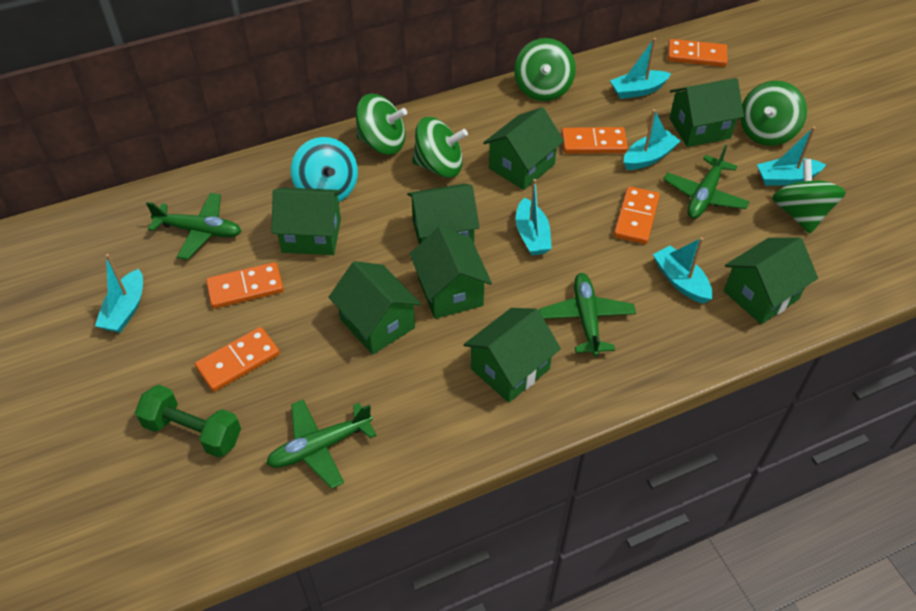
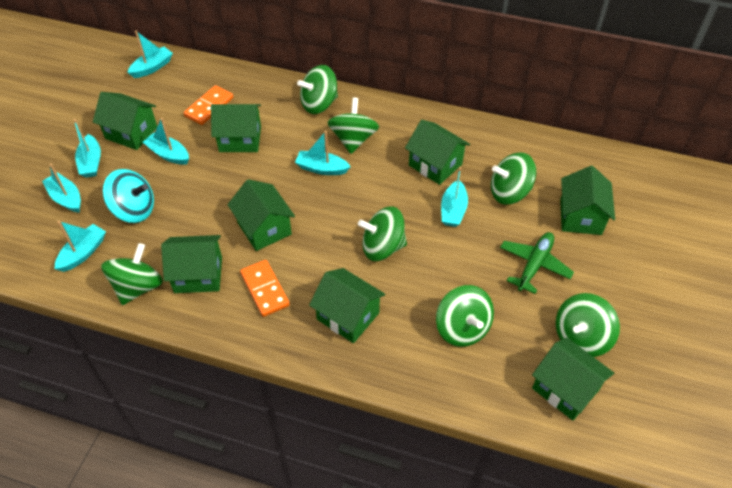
green dumbbell: [135,385,241,458] = 1 -> none = 0
green plane: [146,193,241,260] [266,400,377,489] [539,273,636,357] [663,145,750,219] = 4 -> [500,232,574,294] = 1
green spinning top: [356,94,407,155] [412,117,468,178] [514,38,576,101] [740,81,807,146] [772,159,846,234] = 5 -> [101,243,163,305] [297,65,338,114] [327,98,379,154] [358,206,407,261] [436,285,494,347] [491,152,536,205] [556,293,620,357] = 7
orange domino: [195,327,280,392] [206,262,284,309] [562,127,628,154] [614,186,660,244] [668,39,728,67] = 5 -> [183,85,233,125] [240,260,290,317] = 2
turquoise boat: [95,254,143,333] [516,179,552,256] [610,38,671,99] [624,109,680,170] [653,237,713,304] [757,127,826,186] = 6 -> [42,164,81,213] [55,221,106,272] [74,119,101,178] [127,31,173,78] [143,118,189,165] [295,131,351,175] [441,167,468,227] = 7

